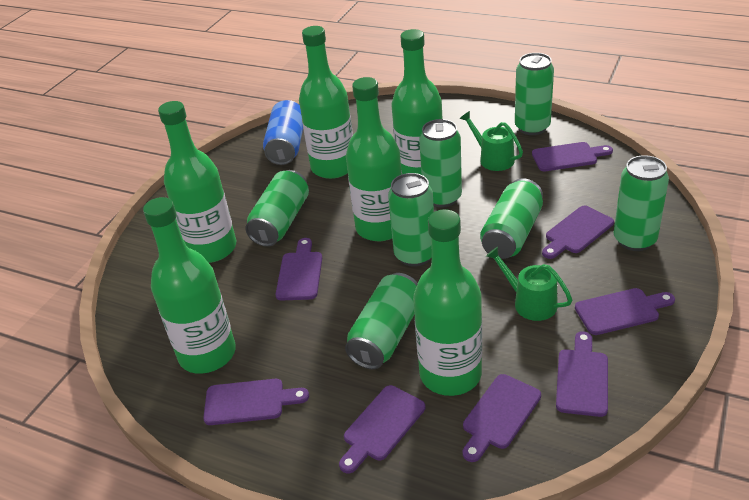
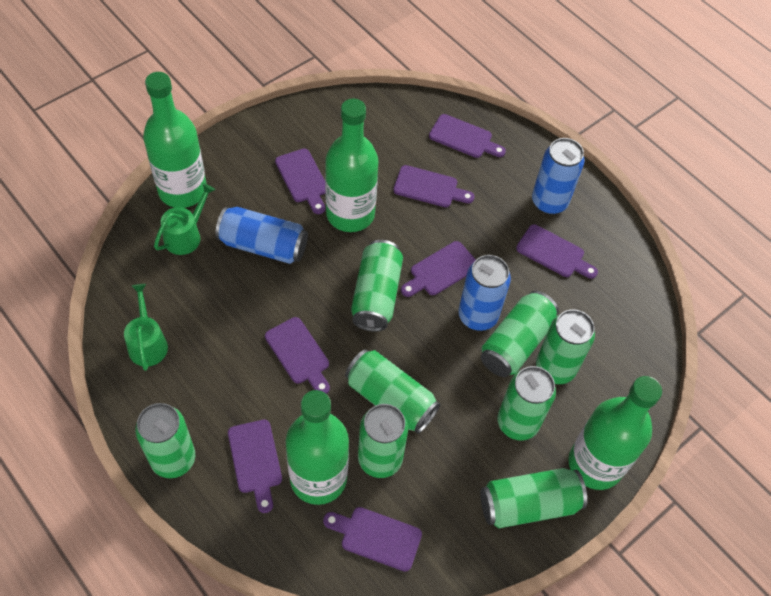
blue can: [263,100,303,165] = 1 -> [215,207,308,264] [458,255,511,331] [532,138,585,214] = 3
green bottle: [143,197,236,374] [158,101,236,263] [299,26,353,179] [346,77,402,241] [391,29,442,175] [413,209,482,396] = 6 -> [143,72,207,208] [286,390,349,505] [325,98,379,232] [568,376,662,490] = 4
green can: [245,170,309,247] [345,273,418,369] [388,173,434,267] [419,119,462,208] [480,178,543,259] [515,53,554,135] [614,155,669,251] = 7 -> [135,403,195,478] [345,349,440,434] [351,240,403,332] [358,404,408,478] [480,468,587,528] [481,291,559,377] [497,366,556,441] [536,309,595,384] = 8

